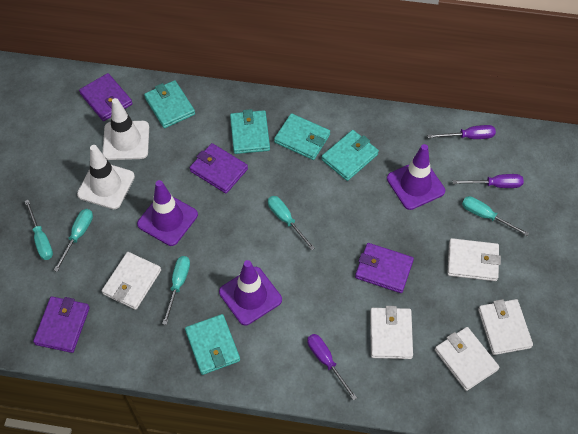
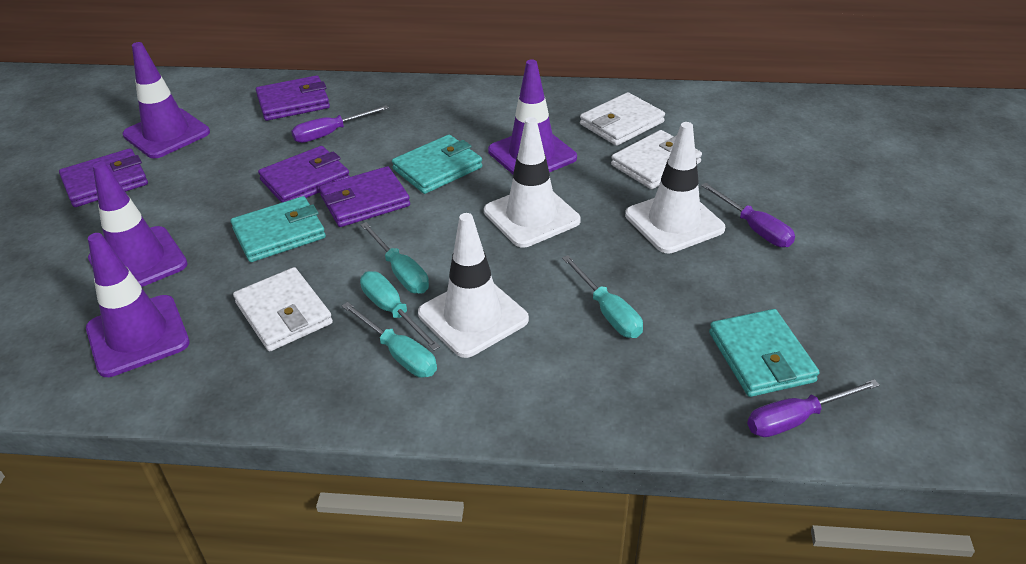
purple traffic cone: [137,180,198,246] [219,260,282,325] [387,144,445,210] = 3 -> [86,233,190,377] [88,162,188,287] [123,42,210,159] [488,59,577,174] = 4
turquoise screwdriver: [25,200,53,260] [54,209,93,272] [162,256,190,325] [268,196,315,250] [462,196,529,236] = 5 -> [342,302,437,378] [360,222,429,294] [360,271,440,351] [562,255,643,338] = 4
turquoise wallet: [144,80,195,128] [185,314,240,375] [230,109,270,154] [274,113,330,160] [321,130,379,181] = 5 -> [231,196,326,262] [392,135,482,194] [709,309,819,397] = 3
white traffic cone: [77,145,135,209] [102,98,149,160] = 2 -> [418,213,529,358] [484,117,581,247] [625,122,725,253] = 3
white wallet: [102,252,161,310] [370,306,413,359] [435,327,500,391] [447,238,501,281] [478,299,533,355] = 5 -> [233,267,333,351] [580,92,665,146] [611,130,702,189] = 3

